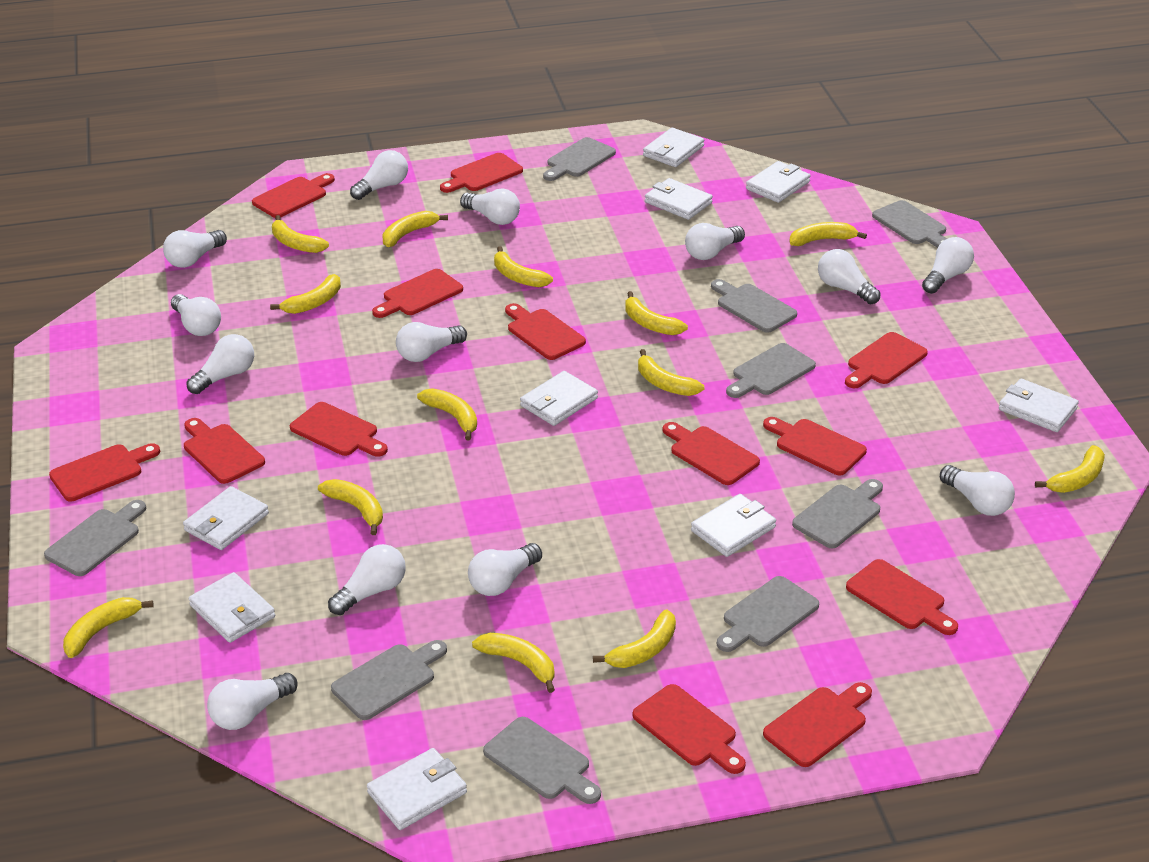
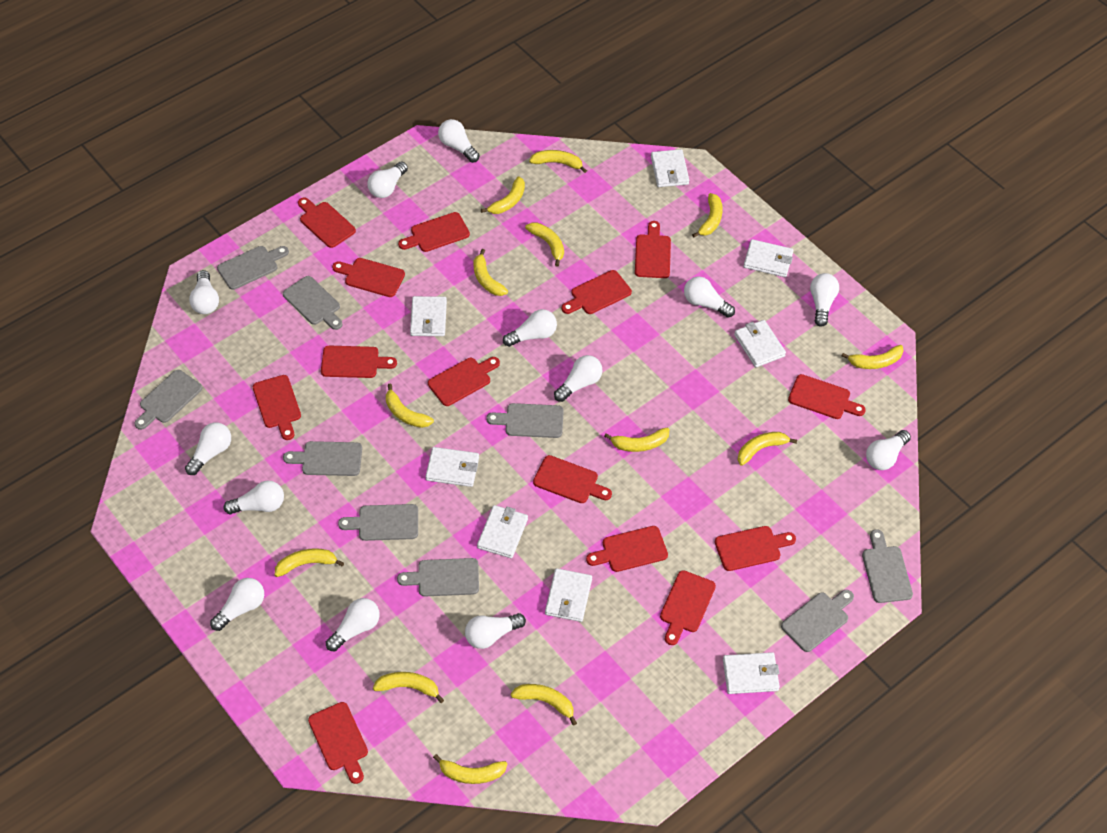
red cutting board: [49,443,160,502] [184,418,265,484] [252,173,335,218] [290,402,388,457] [372,269,463,318] [440,153,523,193] [505,303,586,360] [633,684,746,774] [662,422,760,485] [763,417,867,475] [763,682,872,767] [845,332,928,388] [846,559,958,635] = 13 -> [253,375,301,440] [298,197,356,248] [308,702,368,784] [321,346,397,378] [332,258,405,297] [398,212,470,252] [428,357,500,406] [533,455,612,503] [562,270,632,314] [586,526,668,572] [635,221,671,278] [660,570,716,645] [715,526,796,571] [788,374,866,419] = 14
white wallet: [183,486,269,550] [189,572,275,643] [367,748,467,830] [520,371,598,426] [643,128,704,167] [645,178,713,220] [691,494,776,557] [746,161,811,203] [999,379,1079,432] = 9 -> [410,296,447,336] [426,447,479,487] [477,505,528,558] [545,568,592,622] [651,149,689,187] [723,652,780,694] [734,320,786,367] [744,239,794,277] = 8

